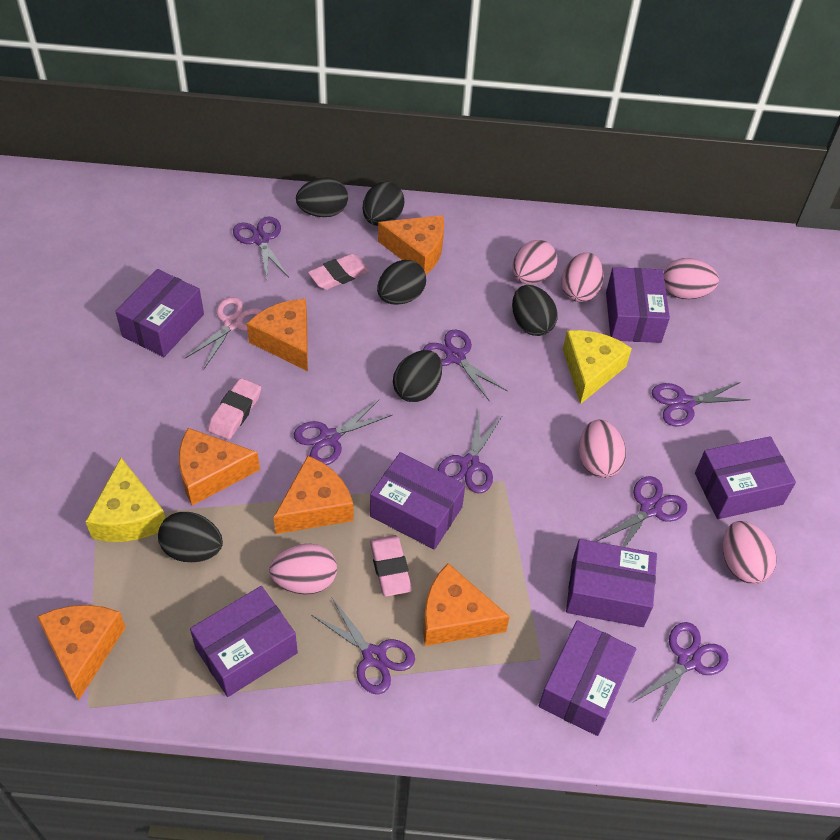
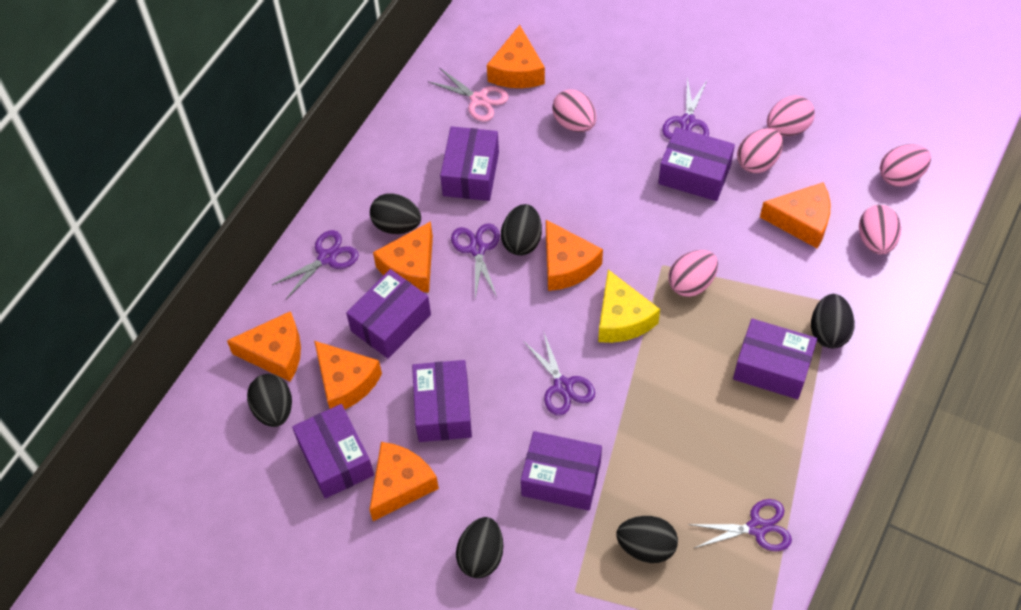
orange cheese: [37,605,126,701] [179,428,260,505] [247,299,308,371] [273,456,354,534] [378,215,444,274] [423,563,510,646] = 6 -> [227,311,301,382] [314,341,382,409] [369,442,439,521] [373,221,433,293] [487,25,545,88] [546,220,603,291] [760,182,830,249] = 7
pink eraser: [208,378,261,440] [308,254,370,290] [370,535,412,596] = 3 -> none = 0
purple scissors: [233,217,289,281] [294,400,392,465] [312,598,415,694] [423,329,508,402] [437,410,503,493] [597,476,687,547] [632,622,728,722] [652,382,750,427] = 8 -> [272,230,359,299] [451,223,500,298] [523,331,595,415] [662,77,709,139] [688,499,792,551] = 5
yellow cheese: [85,458,166,542] [563,330,632,404] = 2 -> [598,270,660,343] = 1

